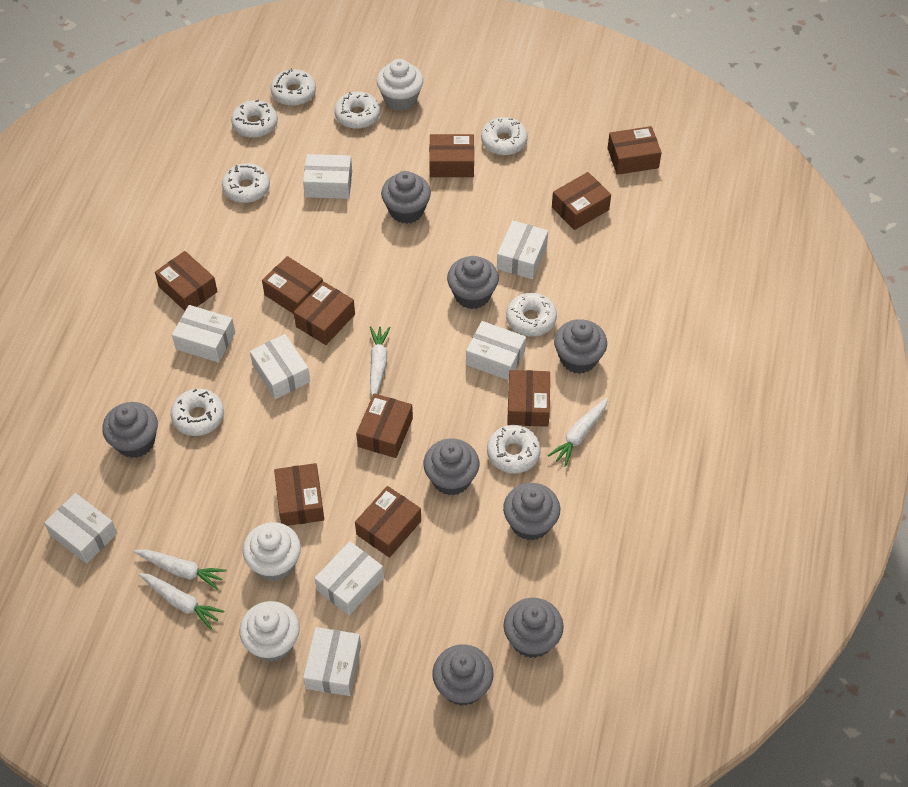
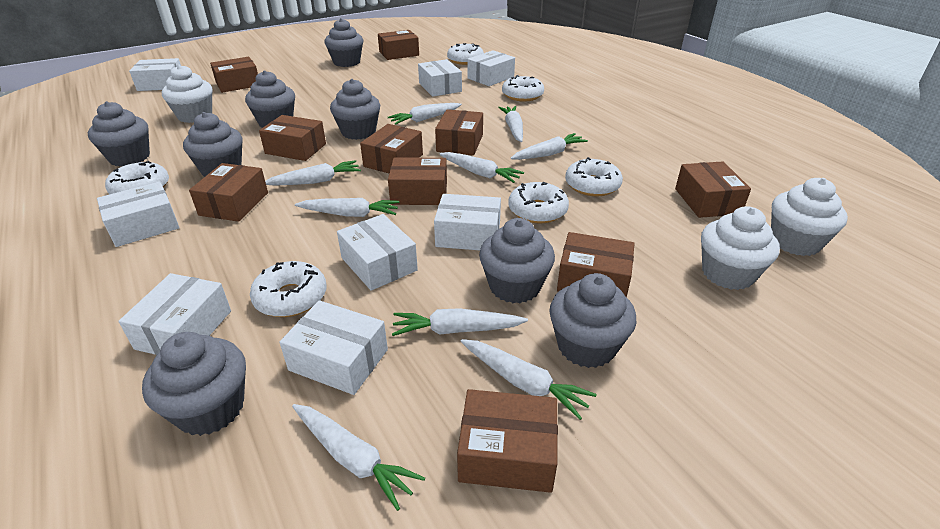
white carrot: [134,549,227,590] [139,573,224,630] [370,326,390,396] [548,398,608,467] = 4 -> [265,160,361,186] [292,404,425,511] [295,198,399,217] [388,103,462,125] [392,308,528,336] [440,152,524,183] [461,339,596,420] [498,106,523,142] [511,133,588,160] = 9
white donut: [171,389,224,436] [222,164,270,203] [231,100,278,138] [271,68,316,106] [334,91,380,129] [481,117,528,155] [487,425,541,474] [506,293,557,336] = 8 -> [105,161,169,194] [250,261,326,317] [447,43,484,65] [502,75,544,101] [508,182,569,224] [565,157,623,196] = 6

